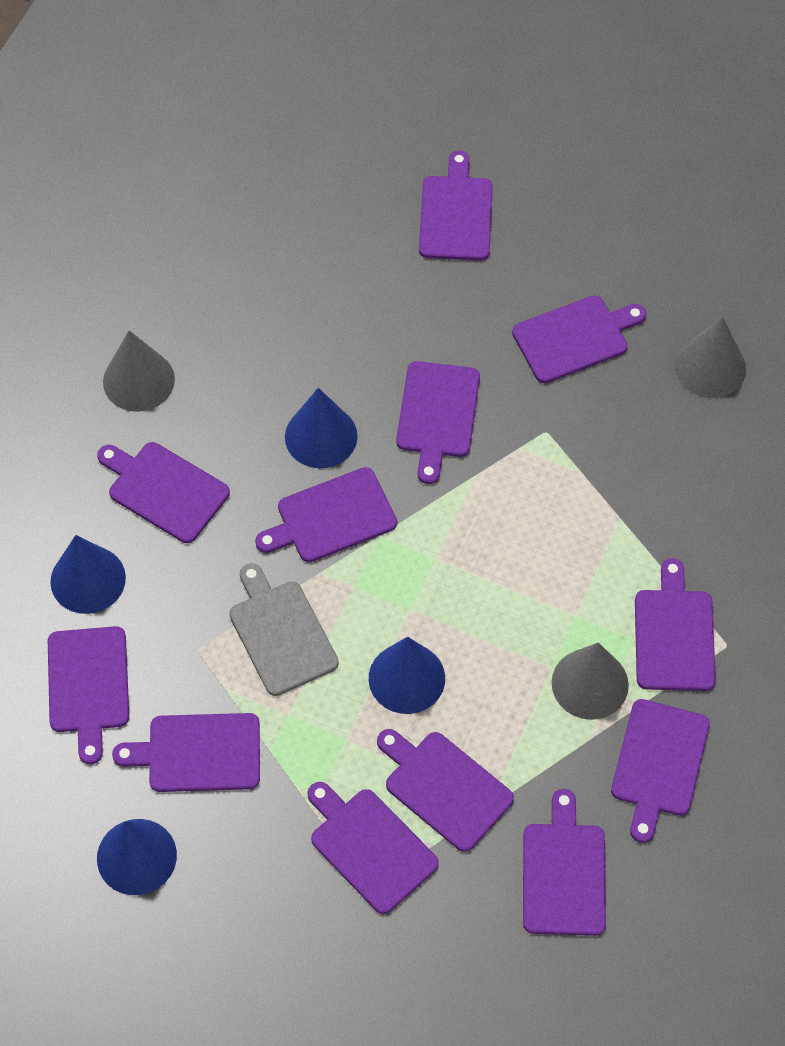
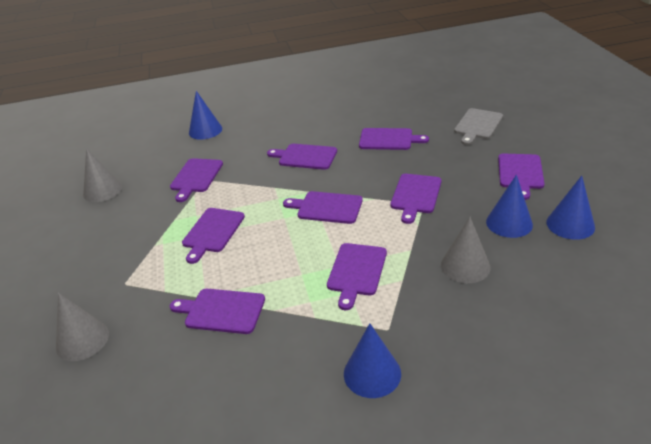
purple cutting board: [48,626,129,765] [97,442,230,543] [112,713,260,792] [255,467,397,562] [307,782,439,914] [377,729,514,852] [396,361,480,484] [419,151,493,261] [512,295,646,383] [523,789,606,936] [611,699,710,843] [635,558,716,691] = 12 -> [170,158,223,202] [170,289,265,334] [182,208,245,264] [267,144,337,170] [283,191,363,224] [327,243,387,310] [359,128,429,150] [390,174,441,224] [498,153,545,200] = 9

